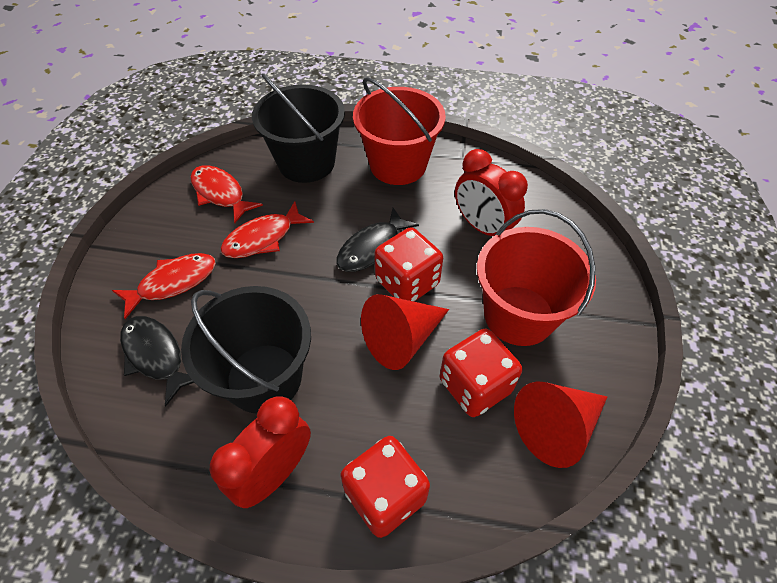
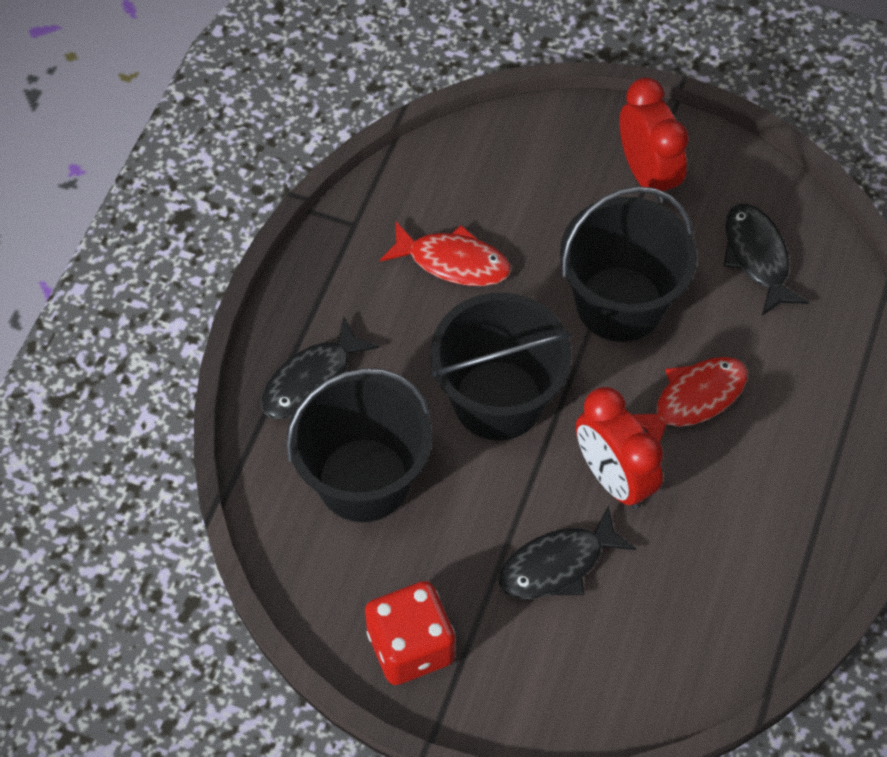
black bucket: [181,286,311,413] [252,73,345,183] = 2 -> [286,368,432,522] [430,293,572,441] [560,186,697,342] = 3
black fish: [120,316,194,407] [336,208,419,272] = 2 -> [261,317,380,419] [498,505,636,599] [724,204,809,316] = 3
red bucket: [353,77,446,185] [477,209,596,346] = 2 -> none = 0
red cone: [361,294,449,370] [514,381,607,468] = 2 -> none = 0
red dice: [340,436,430,538] [374,227,443,301] [440,329,522,417] = 3 -> [365,581,455,685] = 1
red fish: [112,253,216,319] [190,165,263,223] [220,201,314,258] = 3 -> [380,222,511,286] [631,357,748,443] = 2

